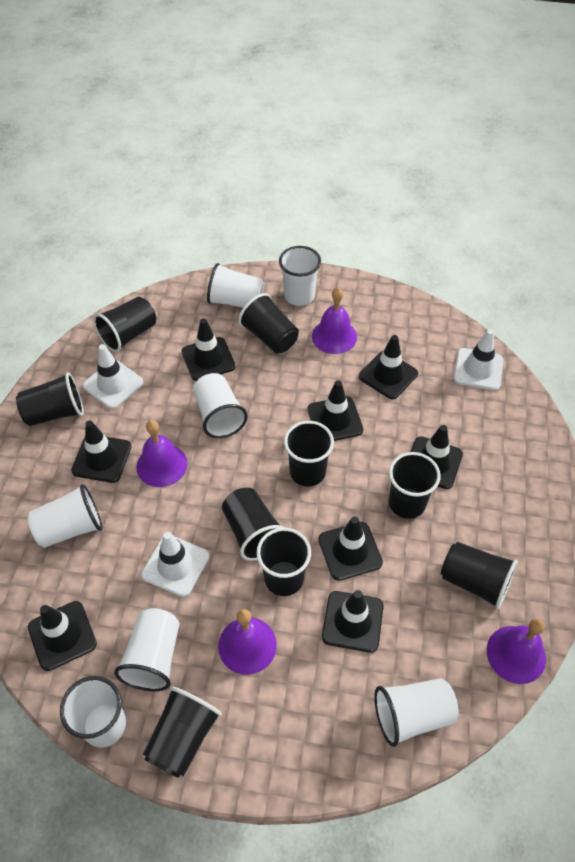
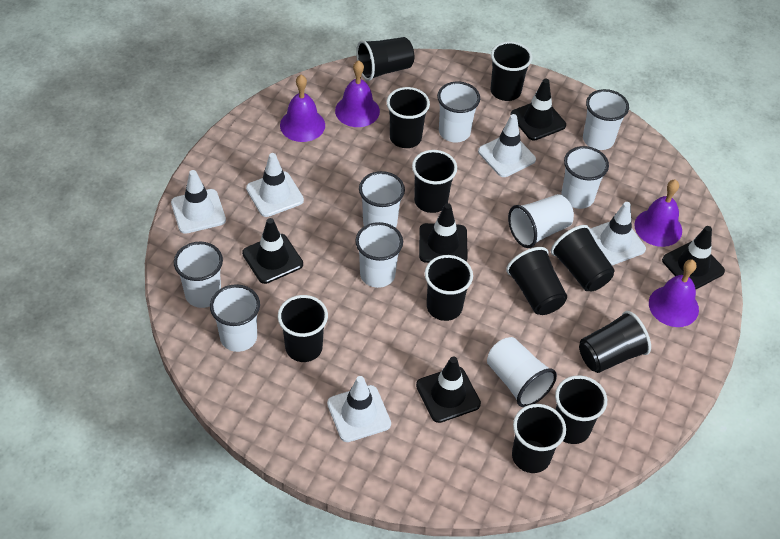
black cup: [16,372,84,426] [93,297,156,352] [143,687,222,778] [222,488,284,561] [238,293,299,354] [256,528,311,596] [284,421,334,487] [389,452,441,519] [441,542,518,609] = 9 -> [278,295,328,362] [356,37,414,81] [387,87,430,148] [412,150,457,213] [425,255,473,321] [490,41,532,101] [506,247,567,315] [512,404,566,473] [551,225,615,292] [555,375,607,444] [579,311,651,373] = 11
black traffic cone: [28,601,97,671] [71,421,131,483] [181,318,235,381] [308,381,363,441] [318,516,383,581] [322,590,384,653] [359,335,418,399] [411,425,463,489] = 8 -> [242,218,303,284] [416,357,481,423] [419,203,468,263] [511,79,566,141] [662,226,725,289] = 5
white cup: [27,484,102,548] [60,676,126,748] [114,608,180,691] [193,373,248,438] [207,263,264,308] [279,246,321,306] [374,678,459,747] = 7 -> [174,242,223,308] [210,284,260,352] [355,222,403,288] [359,171,405,228] [437,81,480,142] [487,337,557,407] [508,194,574,248] [561,146,609,209] [583,89,629,150] = 9
white traffic cone: [83,344,144,409] [141,532,209,597] [454,329,503,391] = 3 -> [171,170,226,234] [246,153,304,217] [327,376,391,442] [478,114,536,177] [590,202,646,265] = 5

